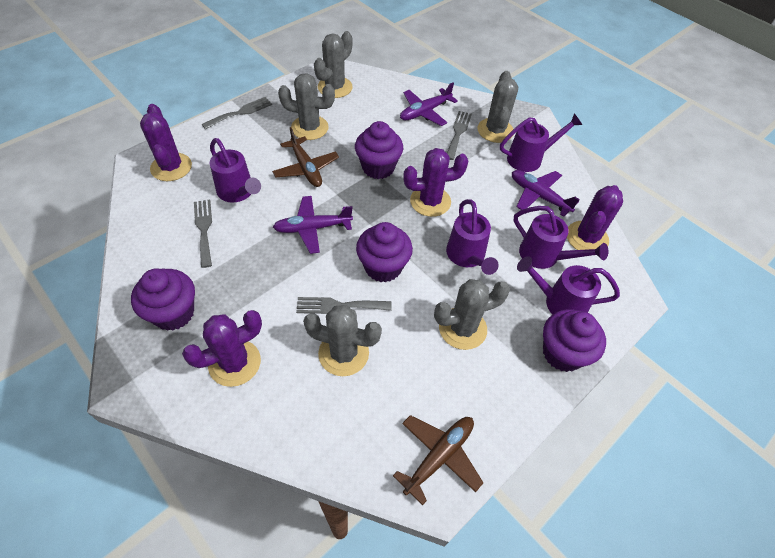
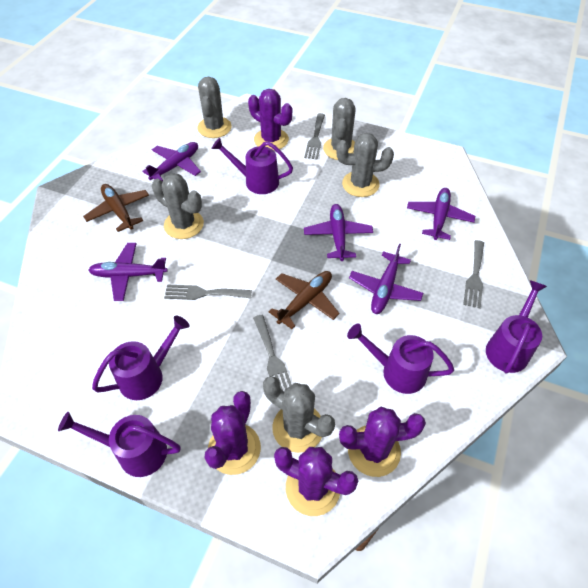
purple cupcake: [131,268,195,331] [355,121,403,179] [356,222,413,283] [543,309,606,372] = 4 -> none = 0
purple plane: [273,196,353,254] [400,83,458,126] [512,170,580,217] = 3 -> [89,243,168,301] [142,142,201,181] [304,204,373,261] [349,243,423,314] [407,188,475,240] = 5

